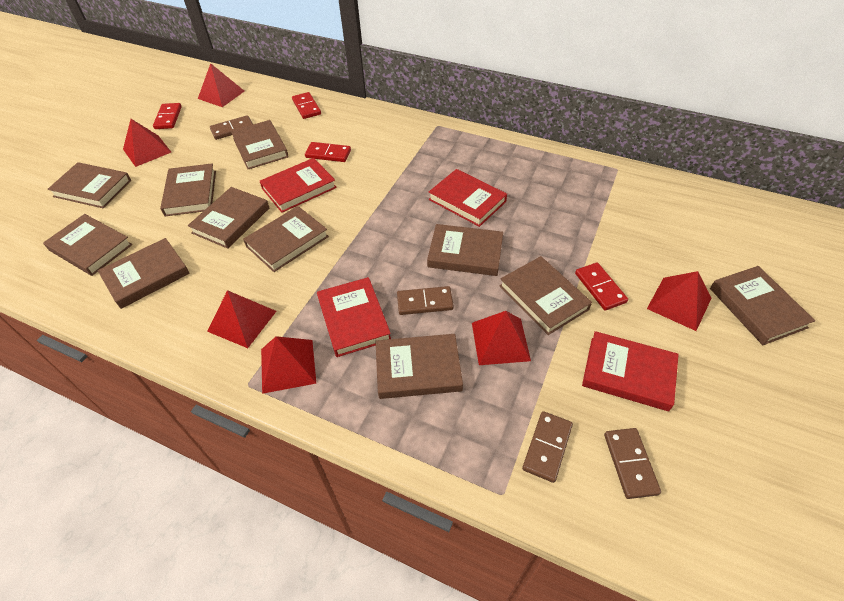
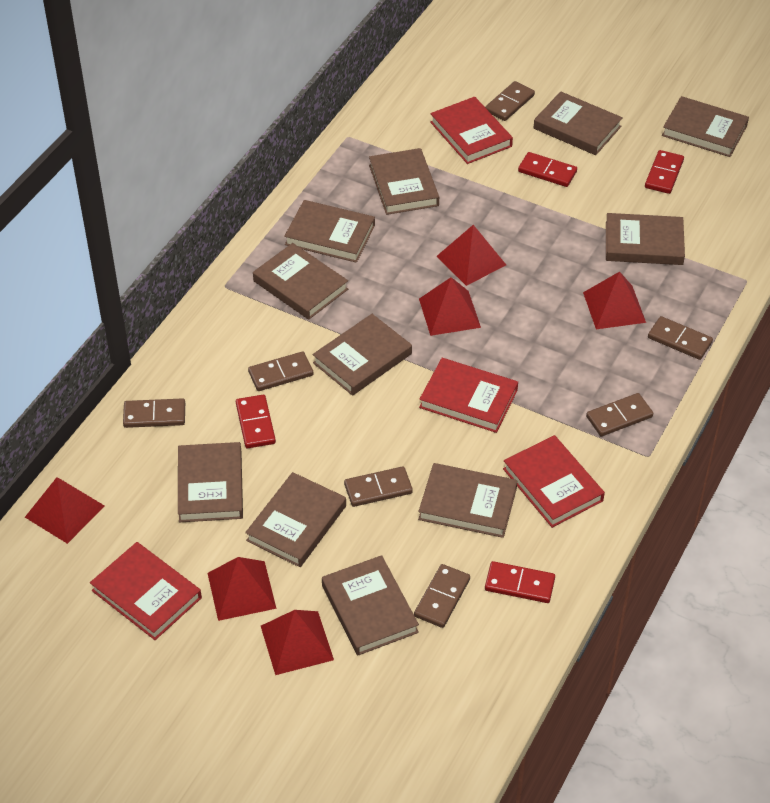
brown domino: [210,115,253,140] [397,286,454,315] [522,411,573,483] [604,428,661,499] = 4 -> [123,398,185,428] [248,351,314,391] [344,466,413,507] [414,564,470,628] [485,81,535,121] [586,393,653,436] [648,316,713,360] = 7

